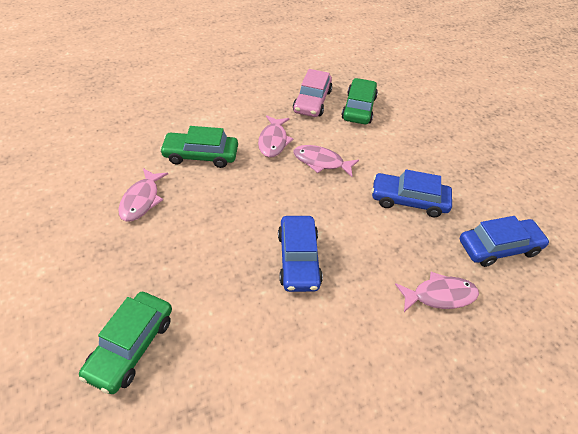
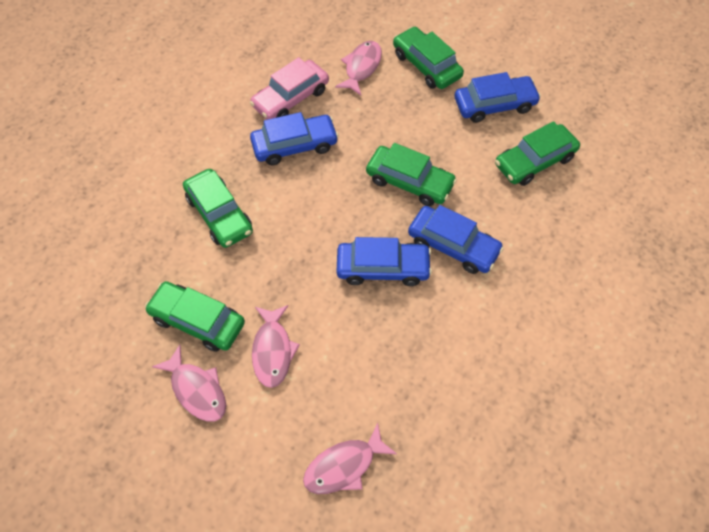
blue car: [278,216,323,292] [371,170,452,217] [460,216,550,267] = 3 -> [250,112,339,165] [337,237,432,286] [408,205,504,274] [455,72,541,123] = 4
green car: [79,292,172,394] [160,126,238,168] [341,78,378,124] = 3 -> [145,281,245,352] [183,169,253,248] [366,143,457,206] [393,27,464,89] [495,121,580,186] = 5

